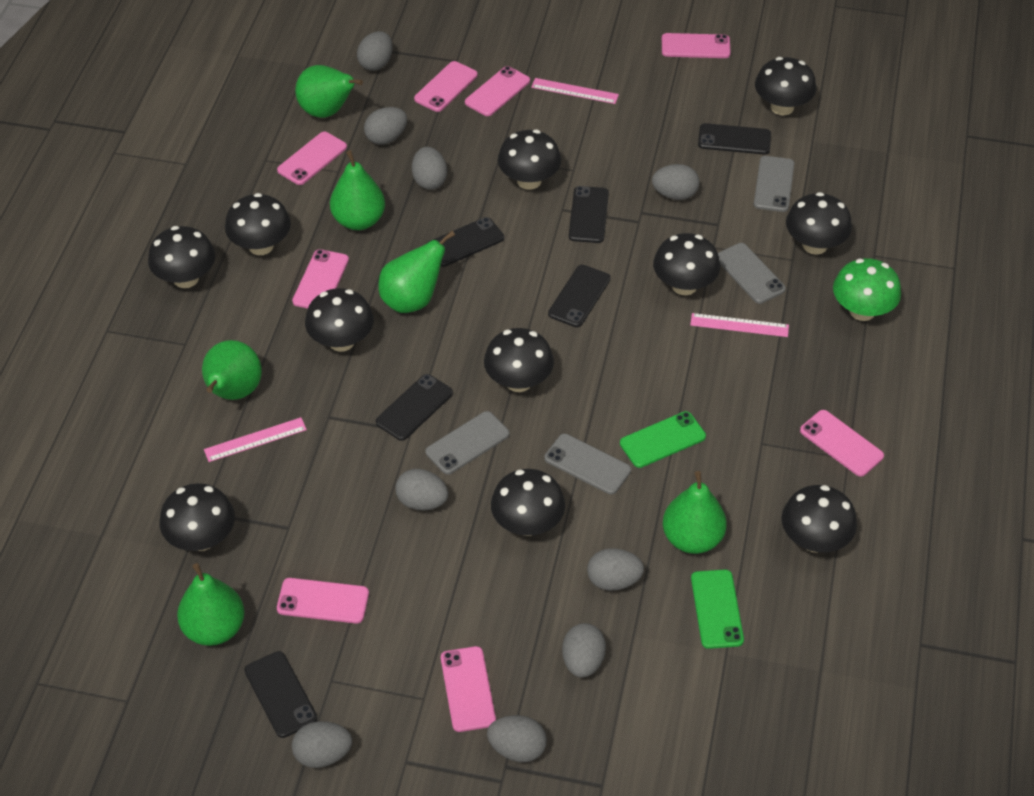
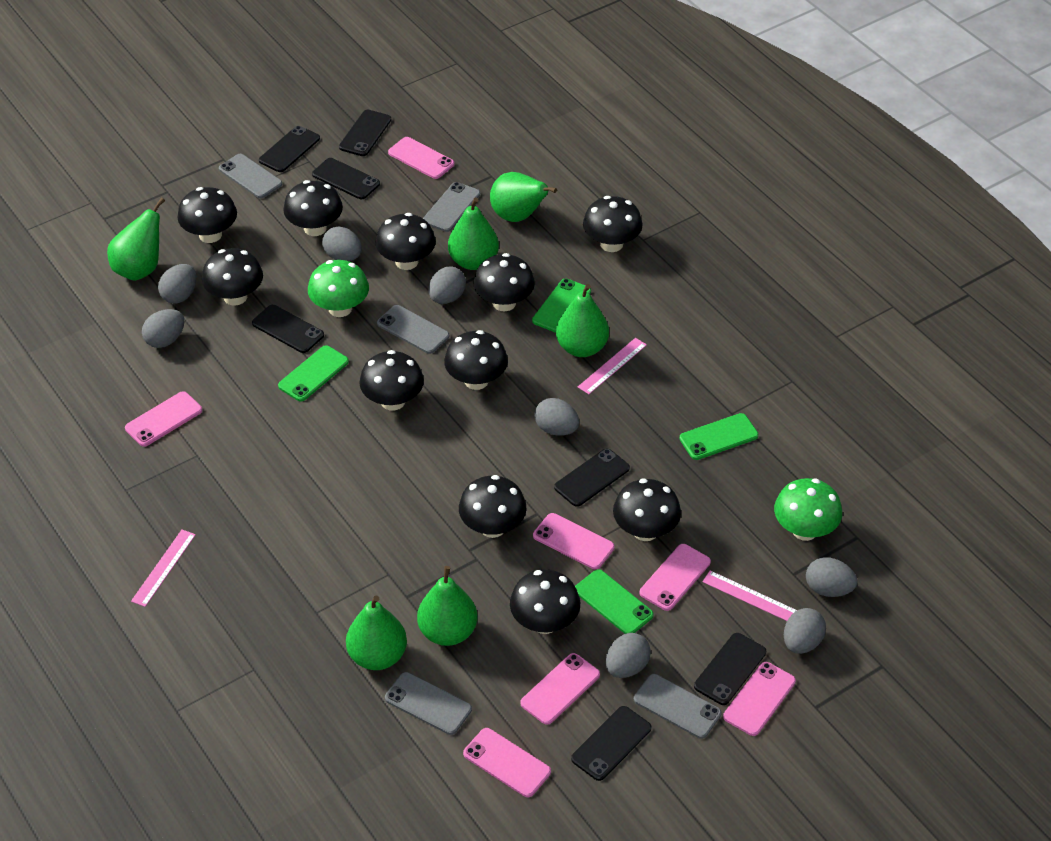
black phone: [244,651,317,738] [376,374,453,441] [426,217,504,267] [548,265,611,327] [569,186,609,243] [698,123,771,155] = 6 -> [252,305,324,353] [259,126,320,172] [312,158,380,199] [339,110,391,156] [554,449,630,507] [571,706,651,781] [694,633,766,705] = 7
green mushroom: [833,258,901,321] = 1 -> [308,260,369,317] [774,478,842,541] = 2
green phone: [620,411,706,468] [691,569,744,649] = 2 -> [278,345,349,402] [532,279,591,333] [575,569,654,634] [679,413,759,460] = 4
grey egg: [292,721,352,768] [357,31,393,71] [364,107,407,144] [395,469,448,510] [412,147,447,190] [487,715,547,762] [562,623,606,678] [587,548,644,591] [652,164,699,200] = 9 -> [142,309,185,348] [158,264,197,303] [322,226,362,261] [429,267,466,304] [534,398,579,435] [606,633,651,678] [784,608,826,654] [806,557,857,597] = 8
grey phone: [426,411,509,475] [544,434,631,494] [718,243,786,304] [754,156,794,212] = 4 -> [219,154,282,198] [377,305,449,354] [385,672,472,735] [423,182,480,232] [634,674,721,739] = 5
pink phone: [277,132,347,185] [277,578,369,623] [292,249,349,309] [414,61,478,112] [441,646,496,732] [465,66,530,116] [662,33,731,58] [800,410,884,477] = 8 -> [125,391,202,447] [388,137,454,179] [463,728,551,797] [520,653,600,725] [533,513,615,569] [640,544,711,611] [723,662,796,736] = 7

